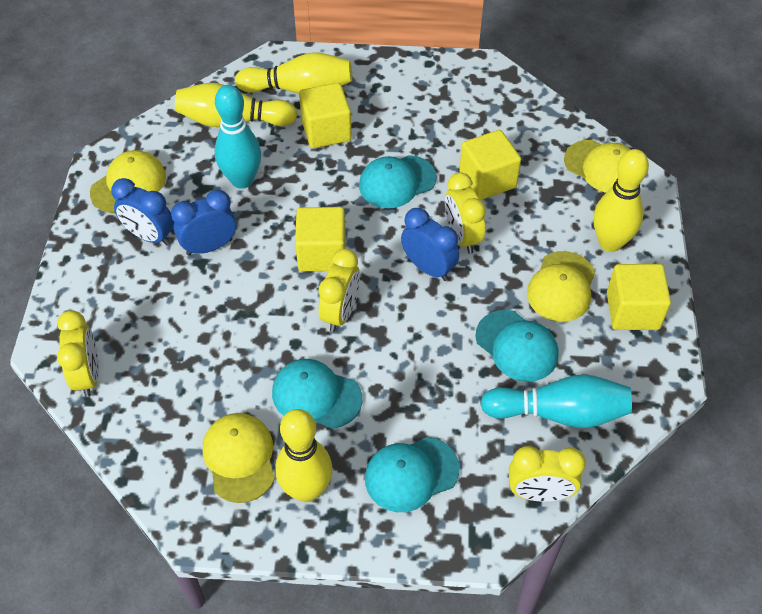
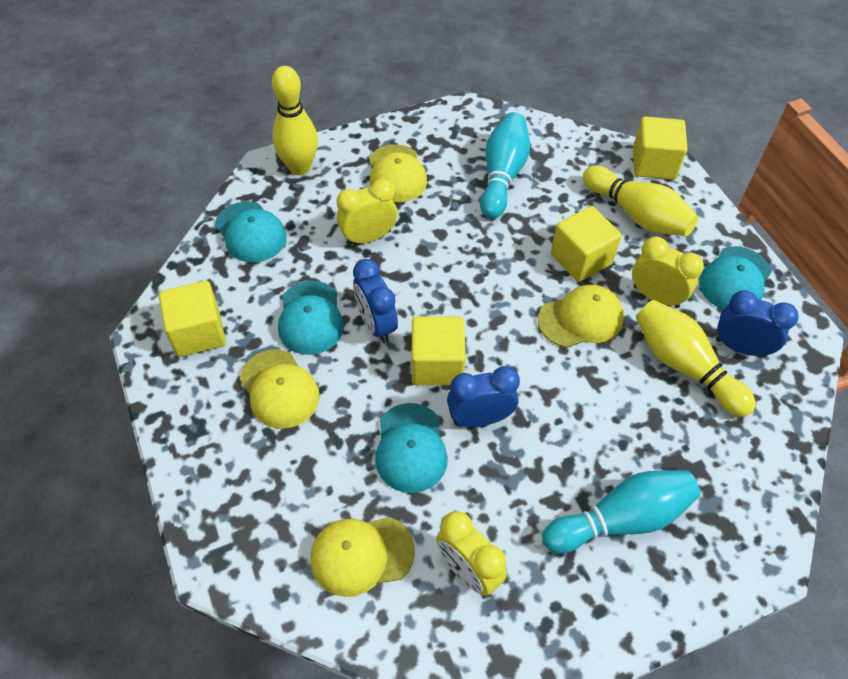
yellow bowling pin: [175,83,297,127] [235,52,352,94] [275,409,333,502] [593,149,649,252] = 4 -> [272,66,318,175] [583,165,698,236] [636,300,756,417] = 3
yellow clock: [57,310,99,397] [318,248,360,332] [445,172,486,254] [509,446,586,502] = 4 -> [336,179,397,245] [436,511,507,596] [632,236,704,308] = 3

